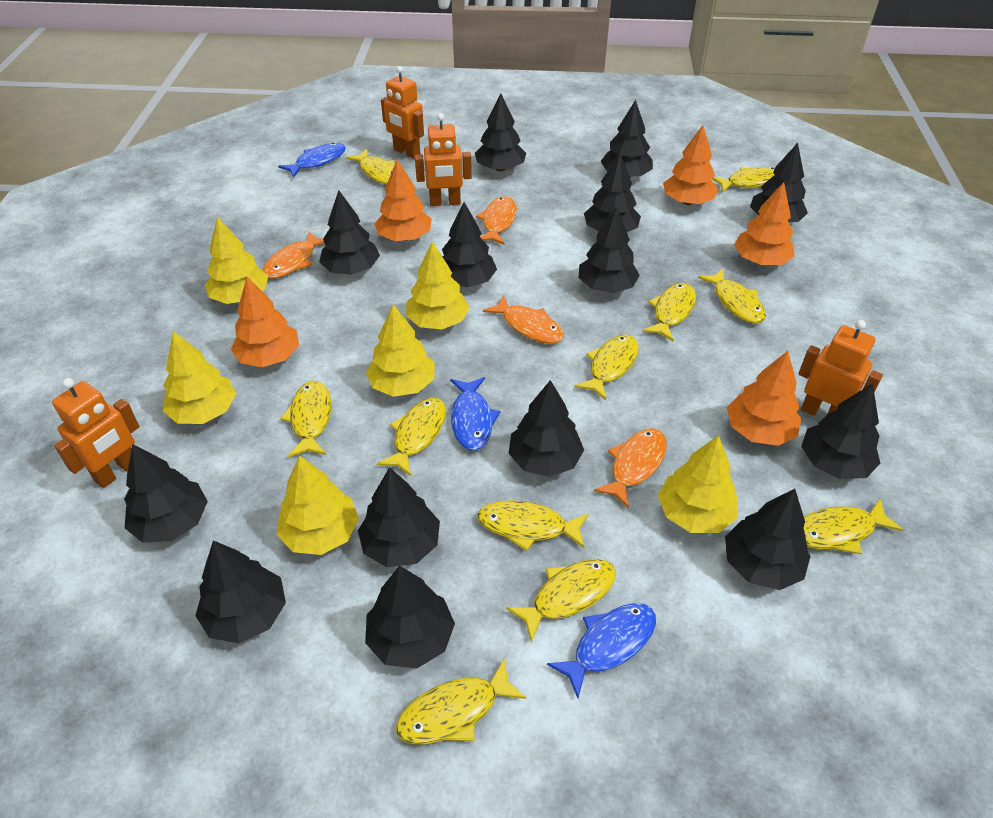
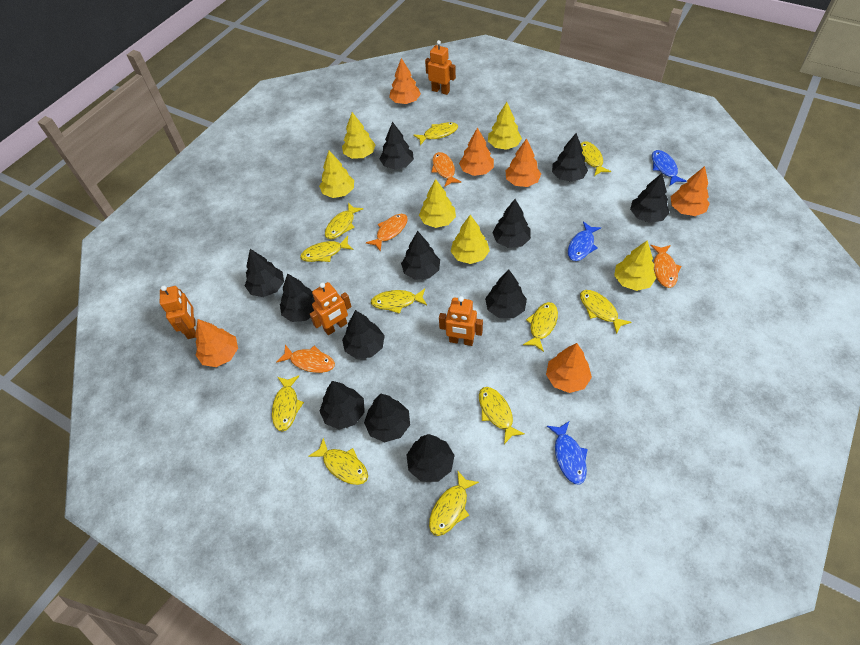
black tree: [124,444,208,543] [195,540,286,643] [319,190,380,275] [358,467,440,567] [365,565,455,668] [442,202,497,287] [475,93,526,171] [509,380,584,477] [579,207,640,293] [584,153,641,232] [601,100,653,177] [725,489,810,590] [750,143,808,223] [801,383,881,479] = 14 -> [245,249,284,297] [280,273,315,322] [320,381,365,430] [342,310,385,359] [364,394,410,442] [380,121,414,169] [401,231,440,280] [406,434,455,482] [485,270,527,318] [493,199,531,248] [552,133,588,182] [630,173,669,223] = 12
orange tree: [231,277,299,367] [374,160,432,241] [663,125,718,205] [727,351,801,446] [734,182,795,265] = 5 -> [195,319,238,367] [389,58,421,104] [459,127,494,176] [506,138,541,187] [546,343,592,393] [671,166,710,216] = 6

